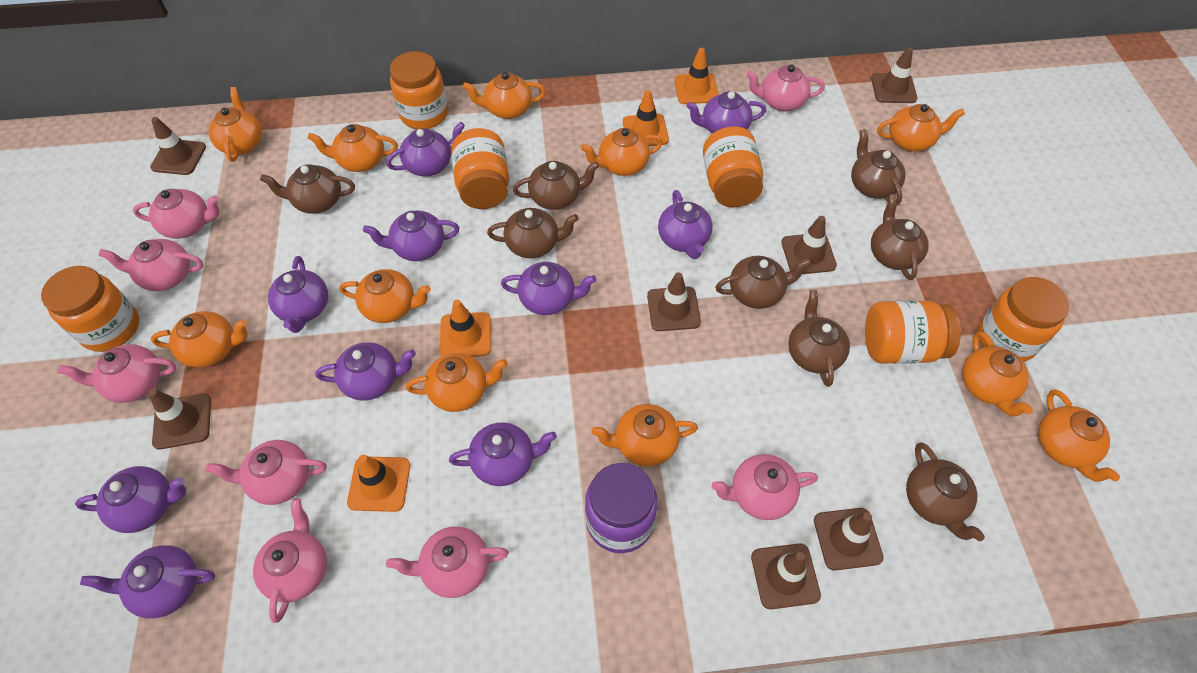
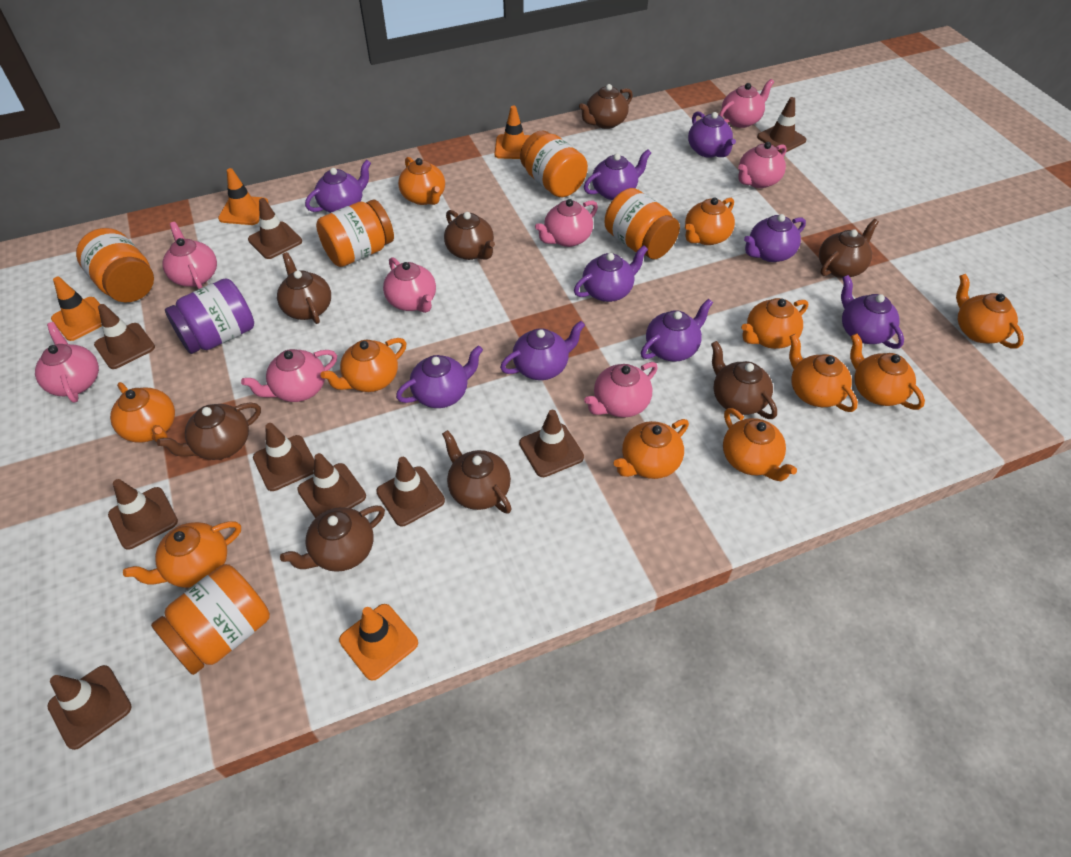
brown traffic cone: [148,389,211,450] [150,117,206,175] [647,272,701,331] [751,543,821,609] [781,216,837,274] [814,508,884,571] [871,47,917,103] = 7 -> [47,665,132,750] [94,304,155,369] [108,479,178,550] [248,198,302,259] [253,423,314,491] [297,453,366,519] [376,457,445,526] [519,410,584,477] [757,97,807,153] = 9
orange jar: [41,266,139,352] [390,51,448,129] [451,128,509,209] [703,126,763,207] [865,301,961,364] [978,277,1070,362] = 6 -> [76,228,154,302] [151,564,270,675] [316,200,394,267] [520,131,588,197] [605,188,680,259] = 5
purple teapot: [75,466,186,533] [80,545,215,618] [268,256,328,333] [315,342,416,401] [363,210,459,261] [386,122,465,177] [449,422,557,486] [501,262,596,315] [658,190,713,259] [686,91,766,133] = 10 -> [305,160,371,213] [396,346,483,408] [500,321,585,380] [574,245,648,302] [584,149,651,200] [641,299,713,362] [688,111,736,158] [744,214,806,262] [841,275,904,349] = 9

